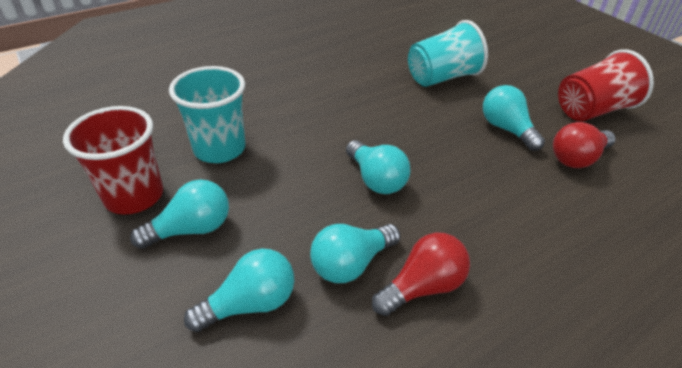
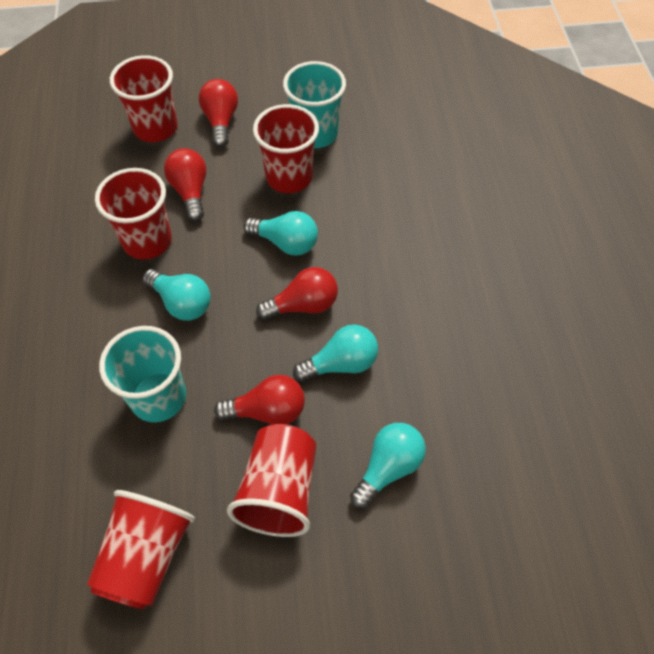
red cup: [63,106,163,215] [558,49,654,121] = 2 -> [87,490,195,609] [95,168,172,259] [110,55,178,142] [227,424,316,537] [253,104,319,193] = 5
red light bulb: [372,233,470,316] [553,122,615,168] = 2 -> [164,148,206,221] [199,79,238,147] [214,375,305,425] [256,267,338,320] = 4
turquoise light bulb: [130,180,229,249] [184,249,294,332] [310,224,400,283] [346,140,411,194] [483,85,545,151] = 5 -> [143,269,211,321] [244,211,318,256] [293,325,378,382] [350,423,426,508] = 4

